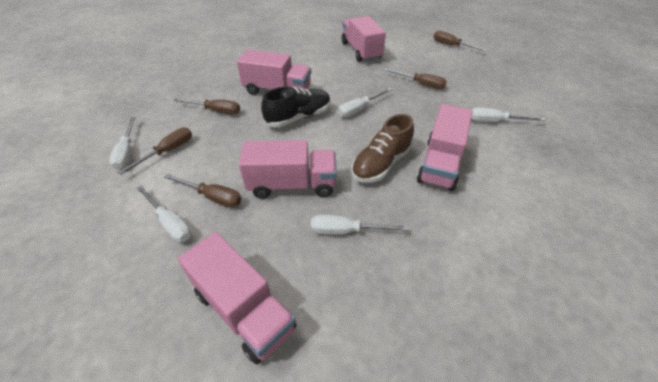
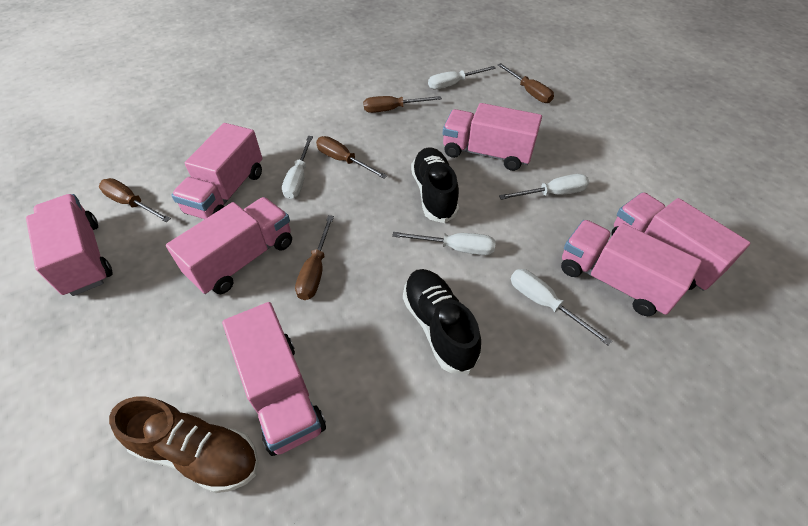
black shoe: [261,87,331,127] = 1 -> [403,269,481,374] [411,147,459,223] = 2
pink truck: [178,232,296,364] [237,49,311,95] [239,140,337,199] [341,16,386,62] [417,104,472,191] = 5 -> [26,194,113,296] [166,197,292,294] [171,123,262,219] [222,302,326,456] [443,103,542,171] [561,220,702,316] [611,192,750,291] = 7

